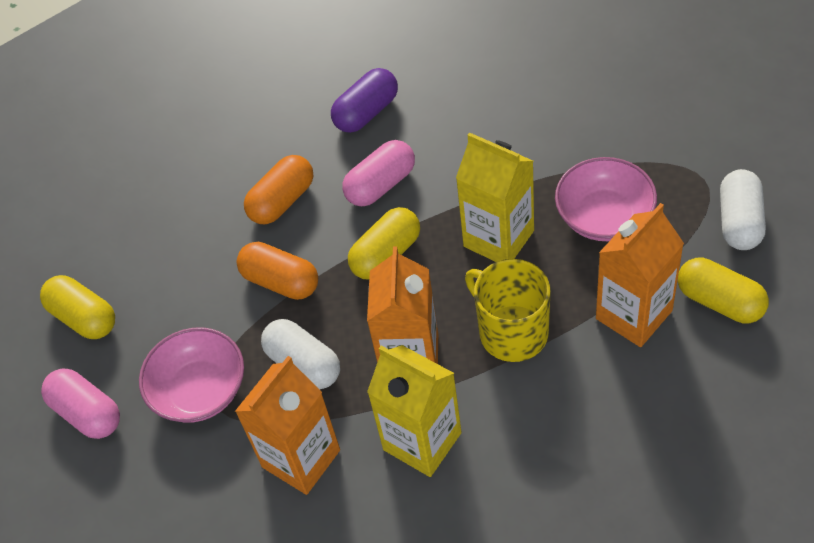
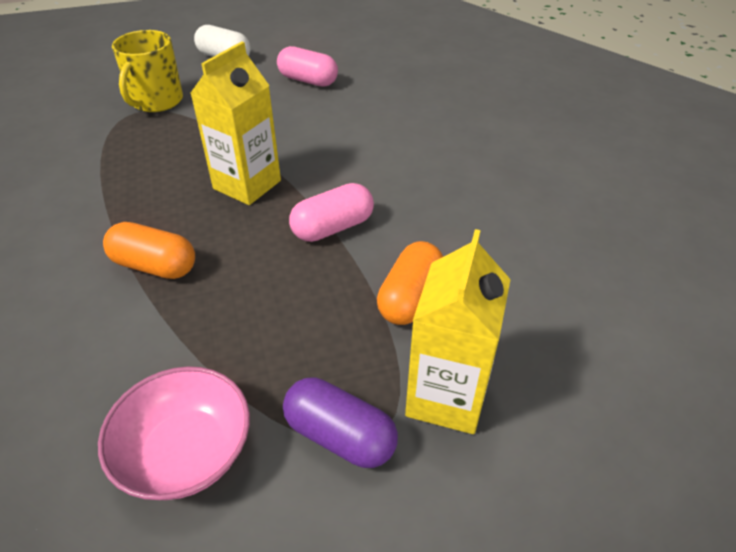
orange carton: [235,356,340,495] [367,246,438,364] [596,203,684,347] = 3 -> none = 0
pink bowl: [139,327,244,423] [555,157,657,241] = 2 -> [98,366,250,500] = 1
white capsule: [261,319,340,390] [720,169,766,250] = 2 -> [194,25,251,57] = 1
yellow capsule: [40,275,115,339] [348,207,420,280] [678,258,769,323] = 3 -> none = 0

